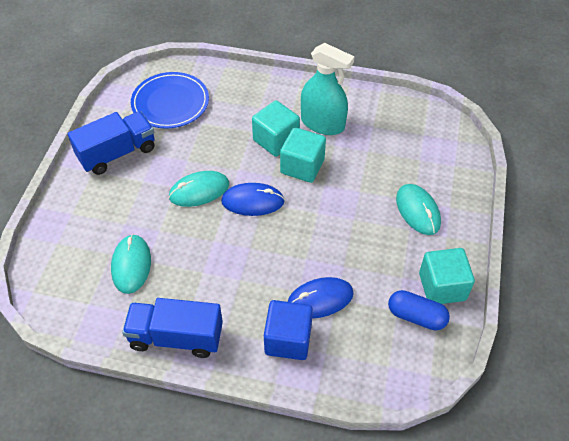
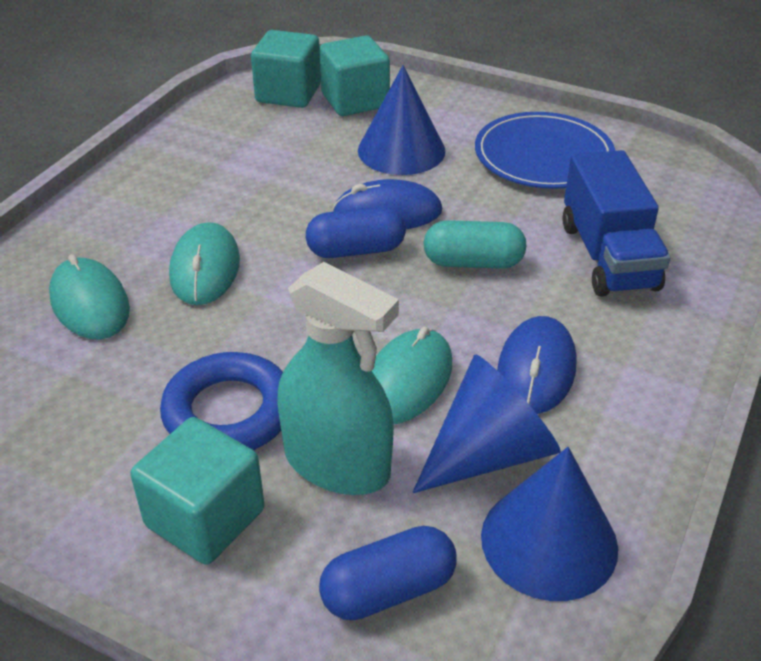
blue capsule: [388,290,450,330] = 1 -> [306,206,406,258] [319,526,456,621] = 2
blue cone: none = 0 -> [358,65,445,175] [413,355,561,493] [481,447,618,601] = 3
blue cube: [264,300,313,360] = 1 -> none = 0
blue ring: none = 0 -> [160,352,283,450] = 1
blue truck: [68,111,155,175] [122,298,223,358] = 2 -> [562,150,670,297] = 1
turquoise capsule: none = 0 -> [423,220,526,269] = 1

